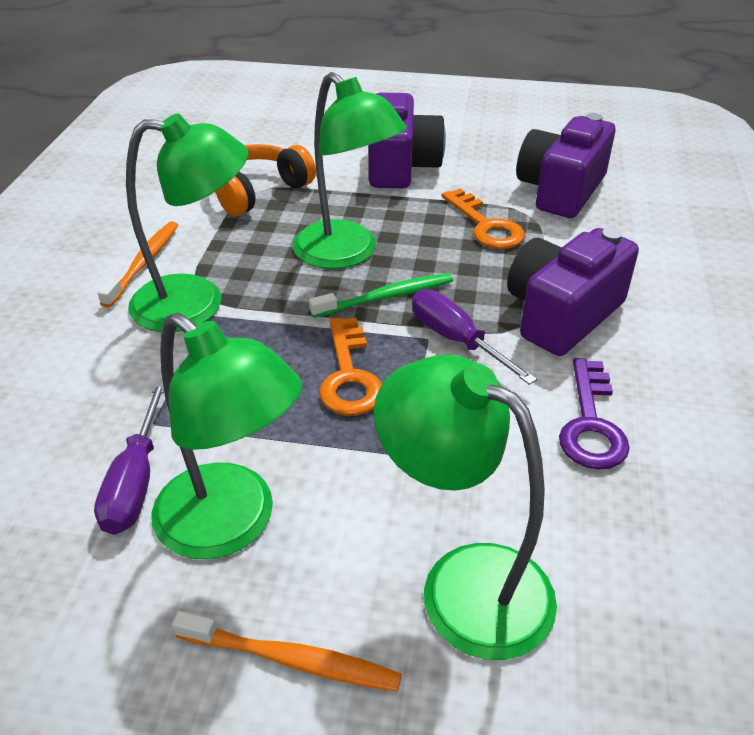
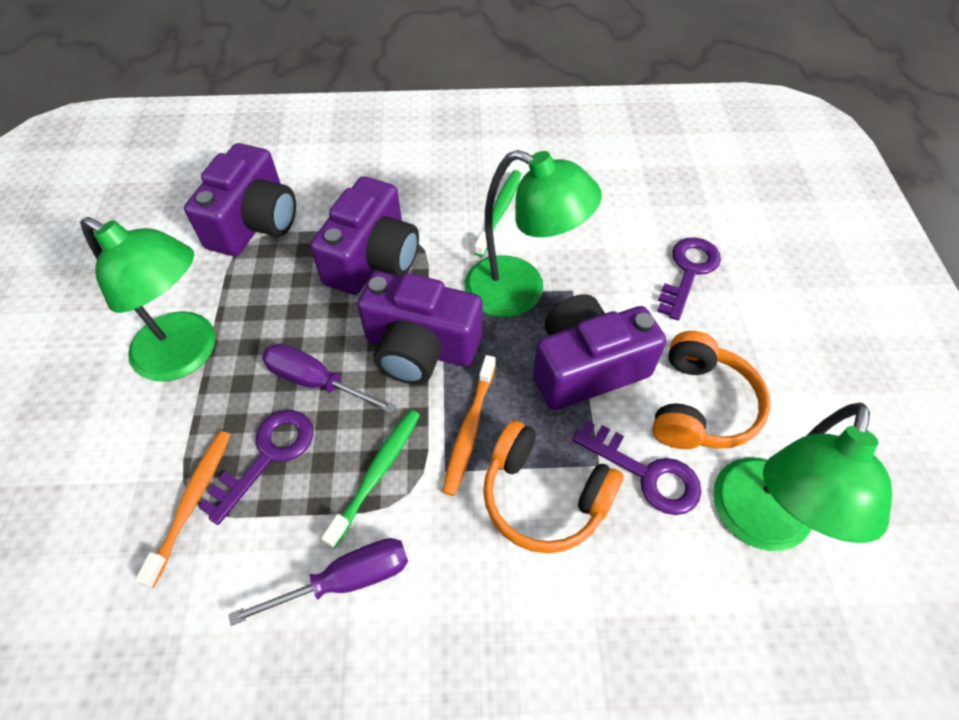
green lamp: [126,113,248,332] [151,312,302,559] [293,72,407,269] [374,355,557,660] = 4 -> [80,217,215,382] [464,150,602,317] [713,403,892,551] = 3
green toothbrush: [309,273,453,318] = 1 -> [321,410,420,548] [474,170,521,257] = 2
orange headphones: [215,144,316,216] = 1 -> [483,420,624,553] [652,331,770,449] = 2
orange key: [319,318,382,416] [442,188,525,249] = 2 -> none = 0
purple camera: [368,92,446,188] [507,228,639,356] [516,113,615,218] = 3 -> [184,143,296,256] [310,176,419,295] [357,271,482,385] [533,294,666,410] = 4
purple key: [559,358,630,470] = 1 -> [199,410,313,525] [572,421,702,515] [657,237,721,320] = 3

